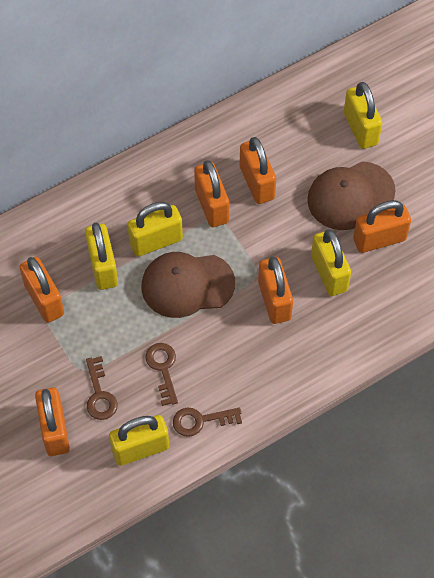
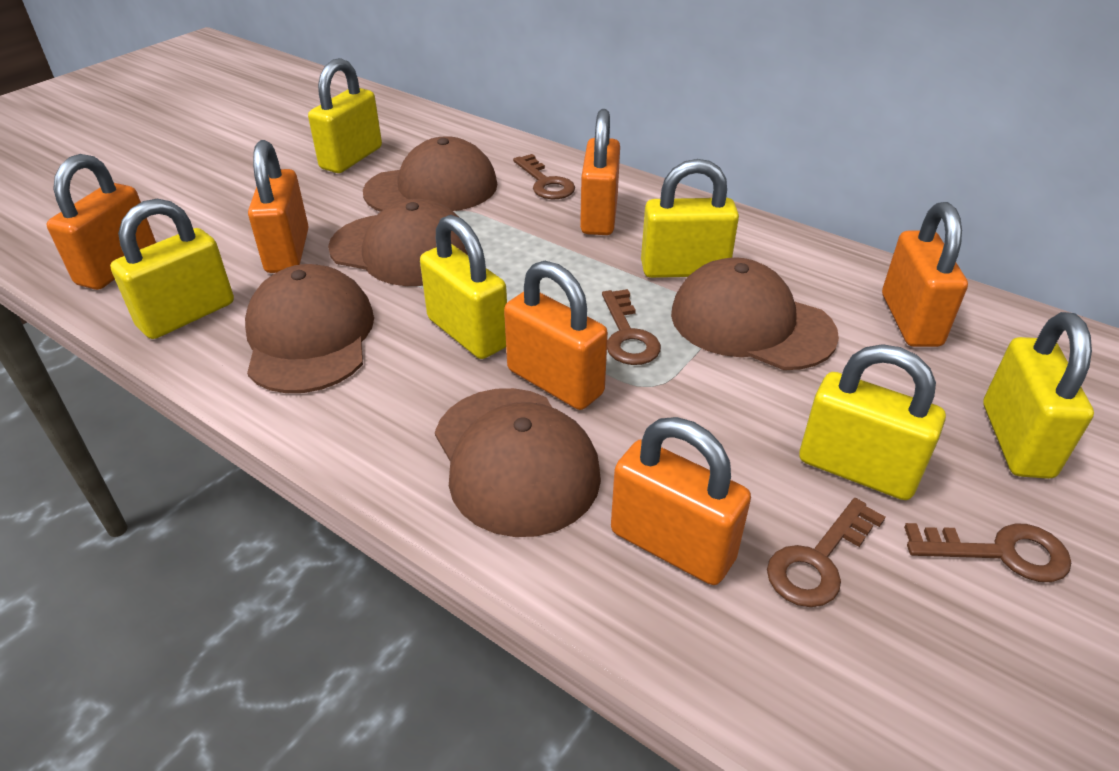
brown cap: [141,252,235,318] [307,161,396,230] = 2 -> [245,264,374,393] [328,199,468,286] [363,136,497,212] [435,388,601,537] [671,257,839,370] = 5
brown key: [86,356,118,420] [145,343,178,406] [173,407,242,437] = 3 -> [513,154,575,199] [602,289,661,365] [767,498,886,607] [904,523,1071,582] = 4
yellow padlock: [85,223,118,290] [109,415,169,466] [127,202,183,256] [311,229,351,296] [344,82,382,149] = 5 -> [110,199,234,339] [308,58,382,173] [420,215,507,359] [641,159,739,278] [799,344,946,500] [983,312,1094,479] = 6

